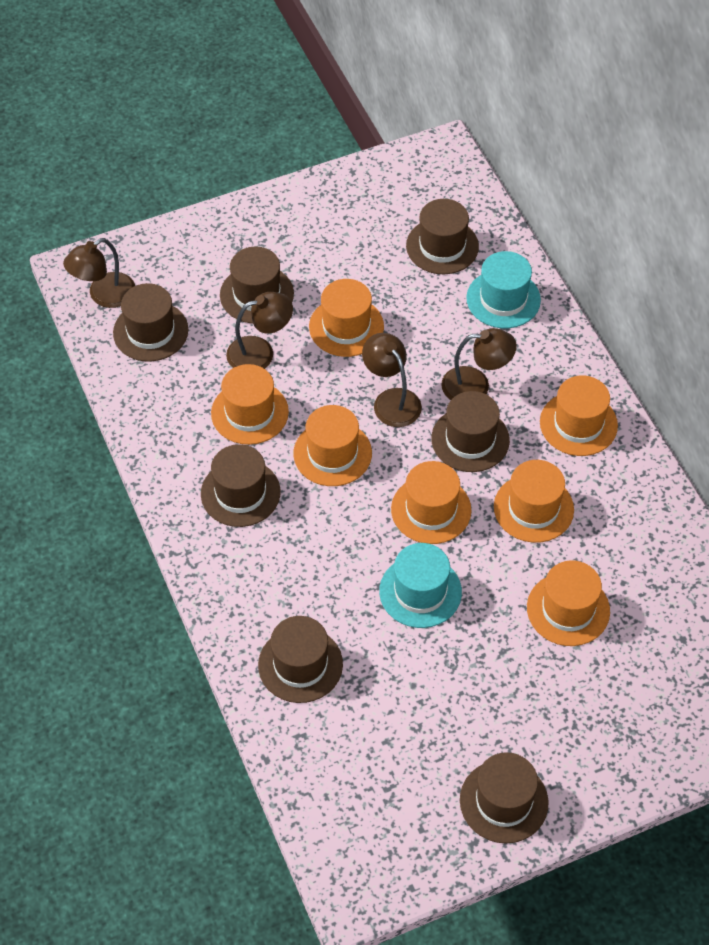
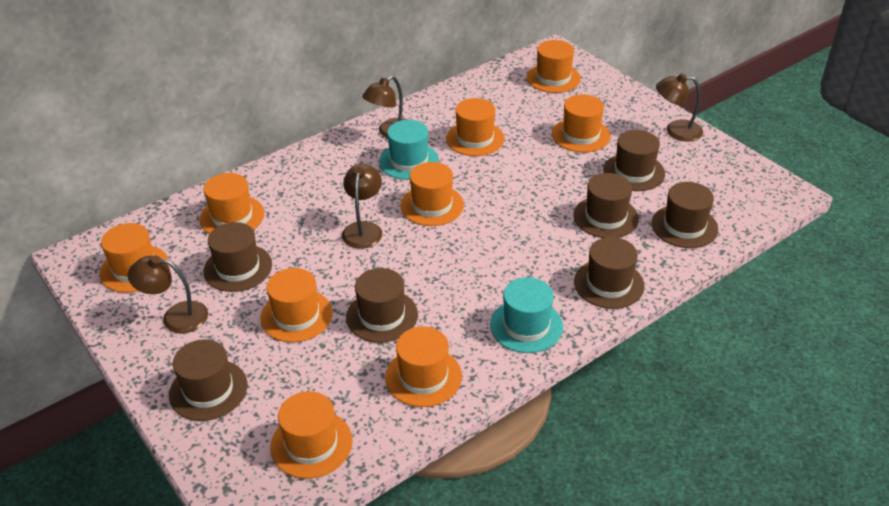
orange hat: [211,364,289,445] [293,405,372,486] [309,279,384,357] [391,461,472,544] [494,460,574,543] [527,560,610,646] [540,375,618,456] = 7 -> [100,223,169,293] [200,173,264,234] [260,268,333,342] [270,391,353,478] [385,327,462,407] [400,162,464,226] [446,98,504,156] [527,40,581,93] [552,94,611,152] = 9

